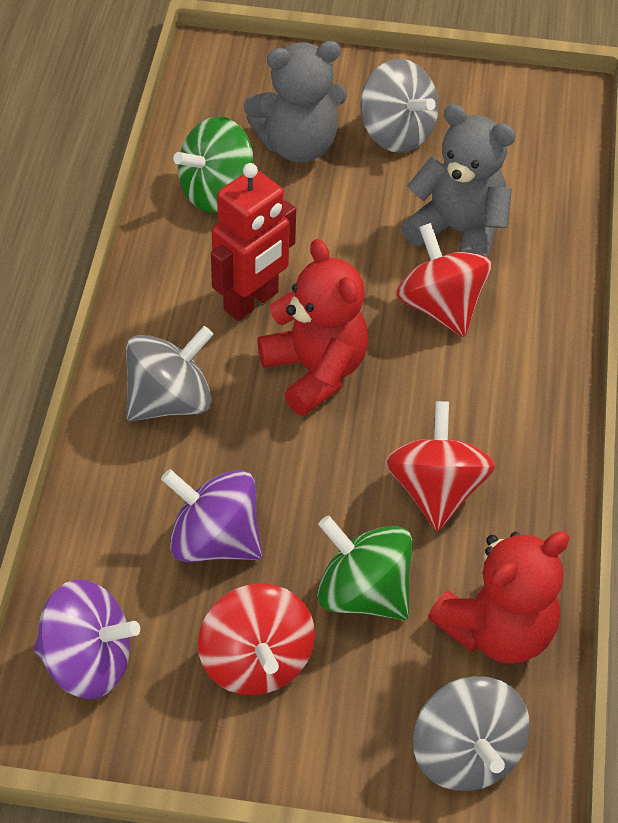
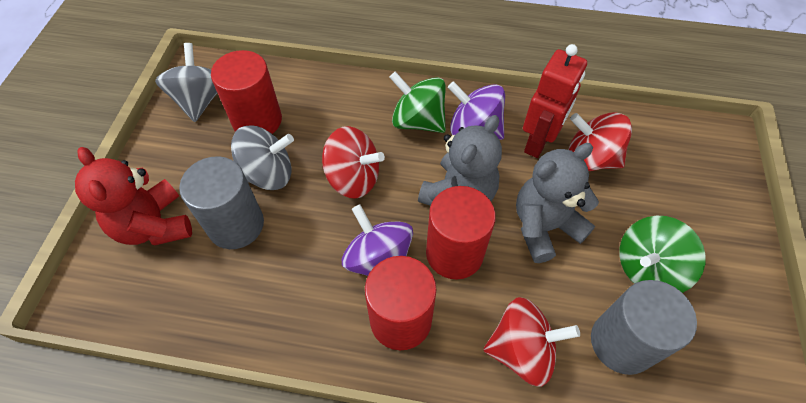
grey cylinder: none = 0 -> [179,156,264,249] [591,280,697,375] = 2
grey spinning top: [126,326,213,421] [360,59,439,153] [413,676,530,791] = 3 -> [155,43,218,122] [231,125,294,190] = 2
red cylinder: none = 0 -> [211,50,282,134] [365,256,437,350] [426,186,496,279] = 3
red teddy bear: [258,239,369,416] [428,531,570,664] = 2 -> [75,147,192,246] = 1

